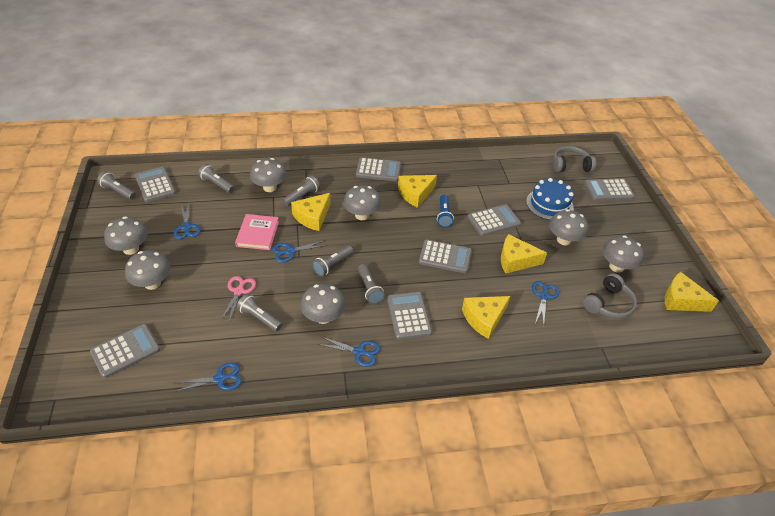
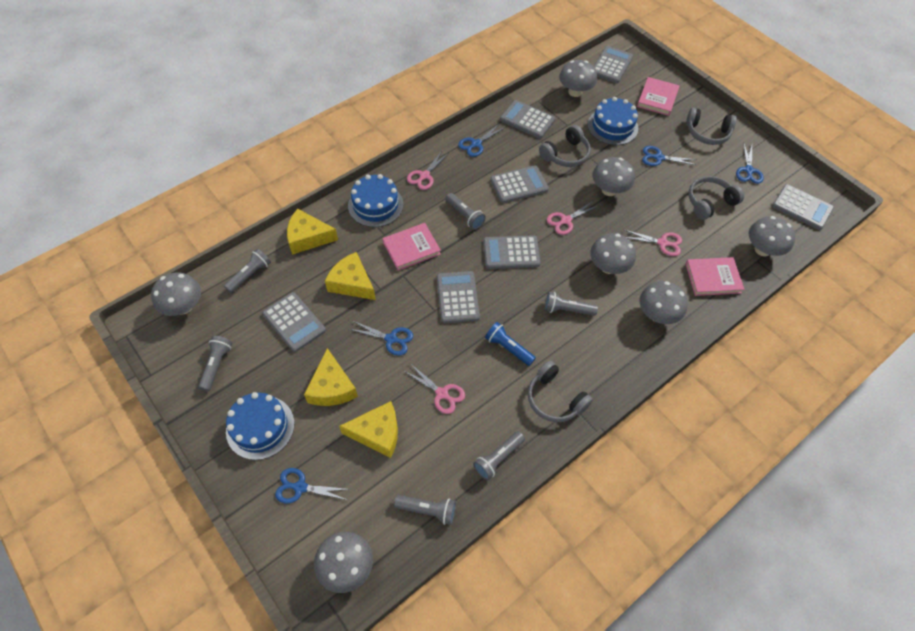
blue cake: [526,178,574,220] = 1 -> [226,392,294,460] [348,174,403,227] [588,97,638,145] = 3
grey headphones: [553,146,596,172] [583,273,637,319] = 2 -> [528,361,593,422] [539,125,591,167] [686,108,737,145] [688,176,744,220] = 4
pink book: [235,214,279,250] = 1 -> [382,223,441,271] [637,77,680,116] [686,257,744,296] = 3
pink scissors: [220,276,256,322] = 1 -> [404,365,465,414] [407,151,449,190] [547,201,600,235] [625,230,682,256] = 4
yellow cheese: [291,193,330,231] [398,175,437,208] [462,296,510,339] [501,234,547,274] [665,272,719,312] = 5 -> [287,209,338,255] [304,348,358,406] [325,252,376,300] [339,401,398,458] = 4

